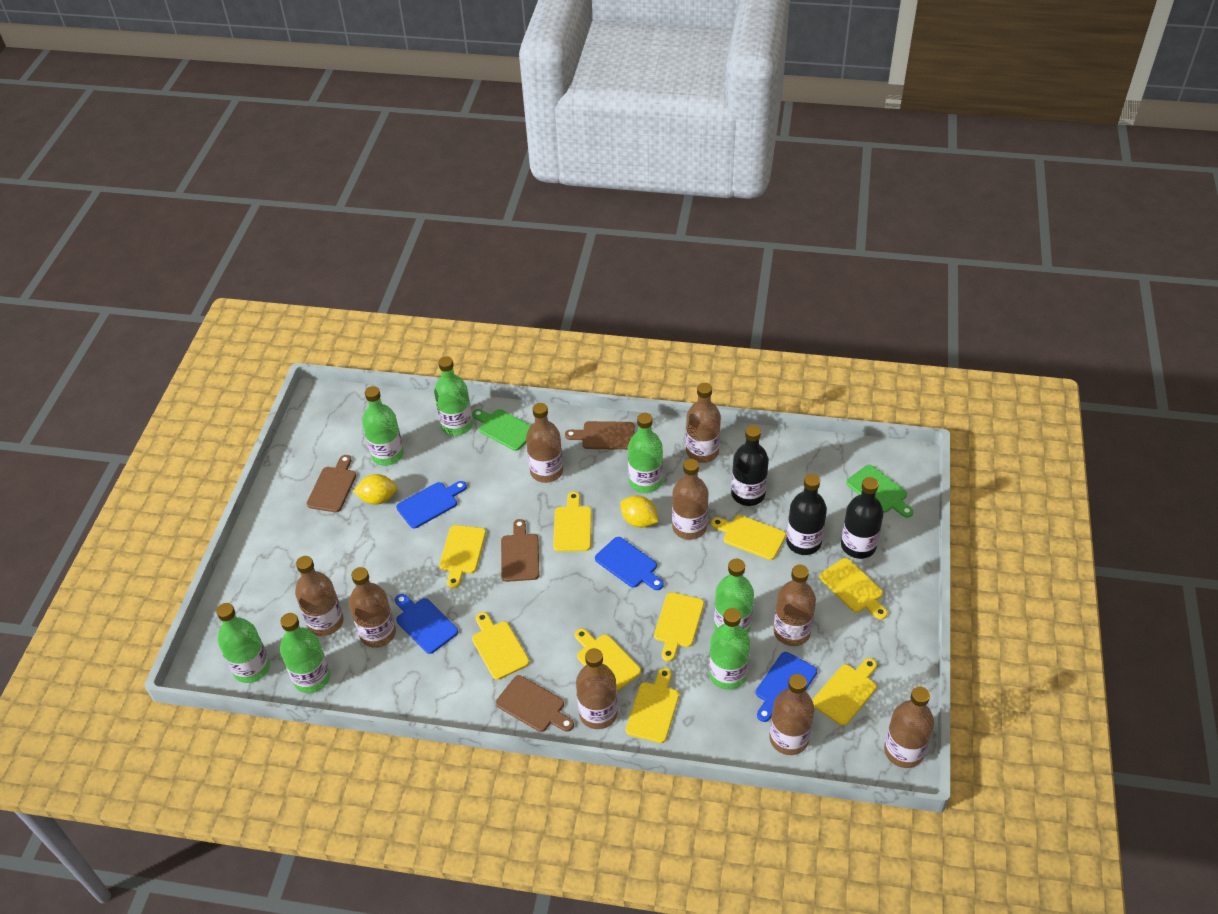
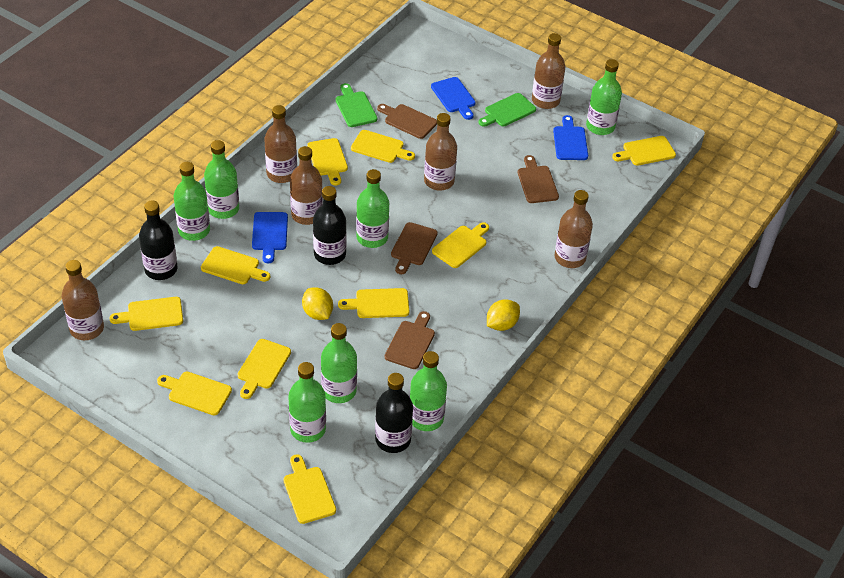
blue cutting board: [395,594,458,654] [396,481,467,528] [595,537,664,590] [756,652,817,722] = 4 -> [252,212,288,263] [431,77,475,120] [553,115,588,160] = 3
brown bottle: [295,556,344,636] [349,567,396,648] [526,403,563,483] [576,648,618,729] [672,459,708,540] [686,383,721,463] [770,674,815,755] [774,565,816,646] [884,687,934,768] = 9 -> [62,260,104,340] [264,105,297,183] [290,146,323,225] [424,113,457,190] [532,33,565,109] [554,190,593,268] = 6
yellow cutting board: [439,525,486,588] [472,612,529,680] [553,492,592,552] [575,628,641,691] [626,668,679,743] [654,592,704,662] [711,515,786,560] [812,658,877,726] [820,558,888,620] = 9 -> [109,297,183,331] [157,372,232,415] [201,246,270,284] [238,339,291,399] [284,454,336,524] [307,138,348,186] [338,288,409,318] [351,130,415,163] [432,222,489,268] [612,136,676,166] = 10

